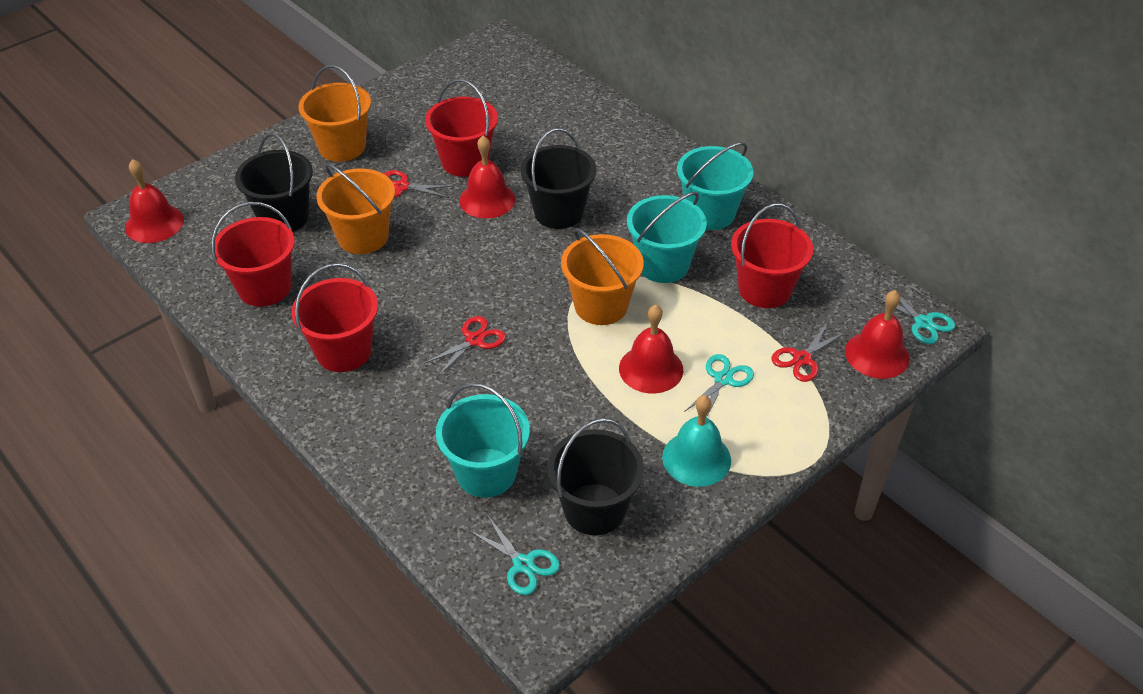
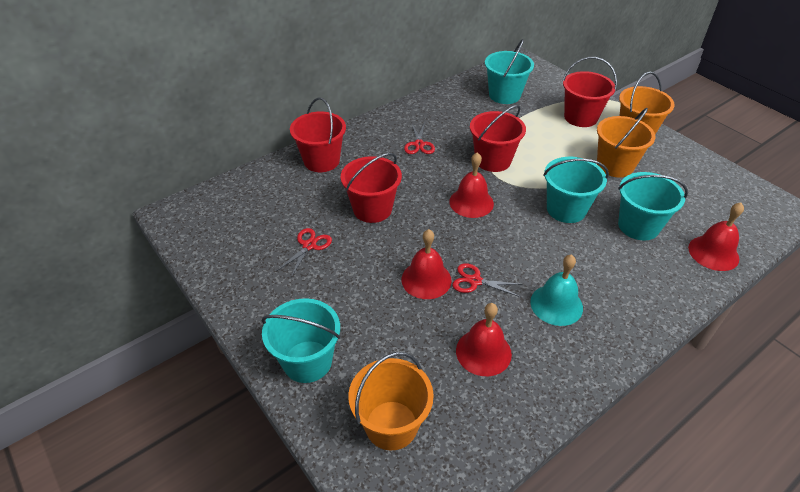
black bucket: [235,133,313,232] [520,128,597,229] [547,418,644,535] = 3 -> none = 0
turquoise bucket: [436,383,530,498] [627,192,707,283] [677,142,754,230] = 3 -> [262,298,340,383] [485,39,534,104] [543,157,609,223] [618,172,688,240] = 4
turquoise scissors: [468,516,560,595] [684,354,754,418] [872,285,955,344] = 3 -> none = 0

